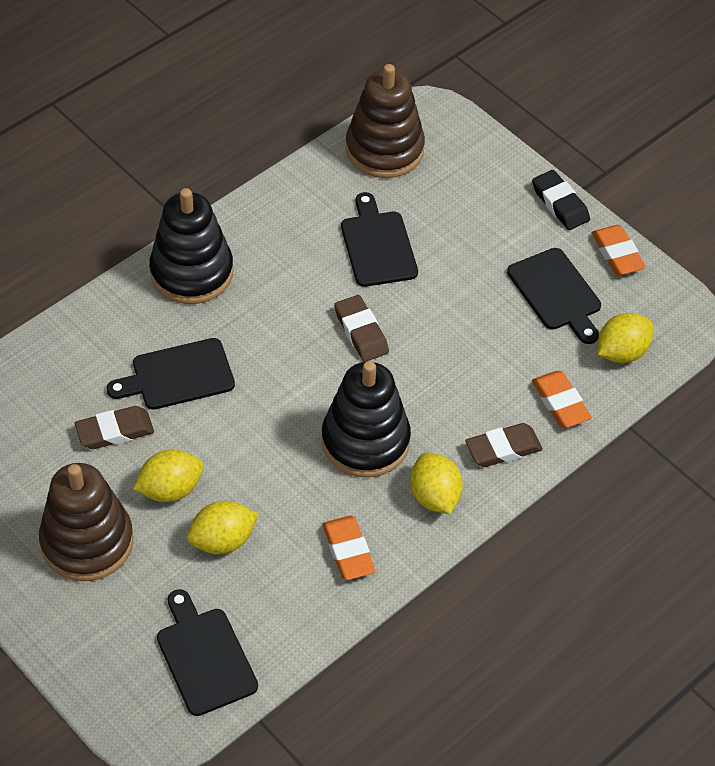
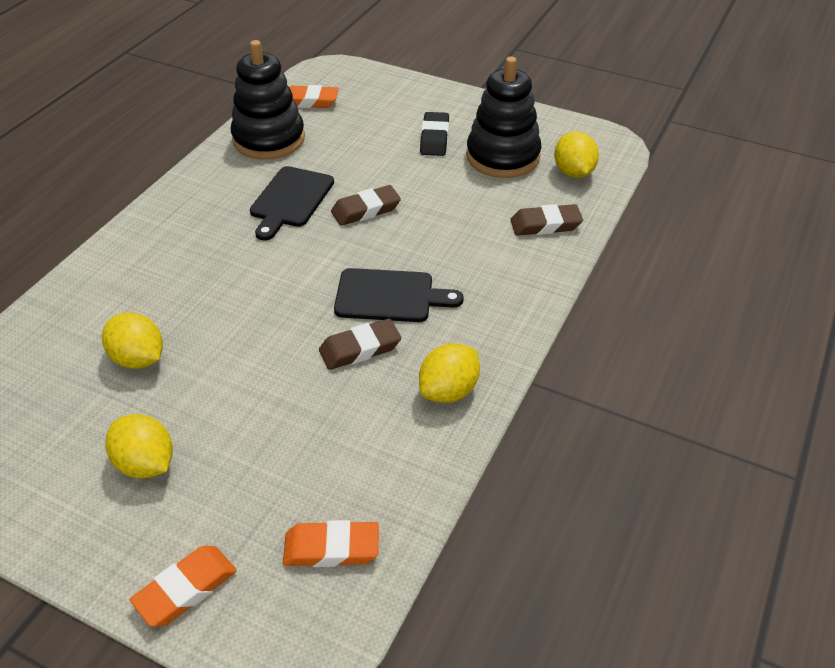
black cutting board: [107,338,235,410] [157,589,258,716] [341,192,418,287] [507,248,601,344] = 4 -> [250,166,334,240] [334,268,464,322] = 2
brown stacking toy: [39,463,133,581] [346,64,425,178] = 2 -> none = 0

